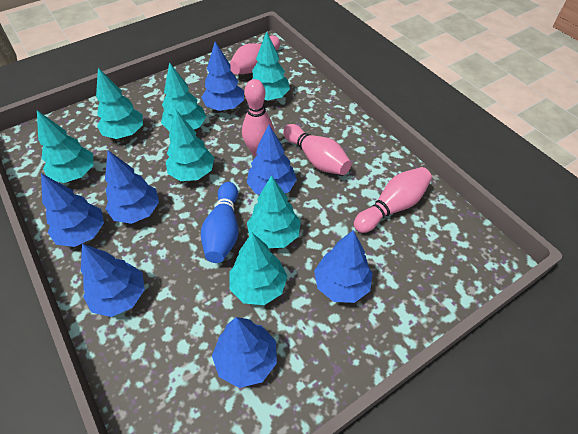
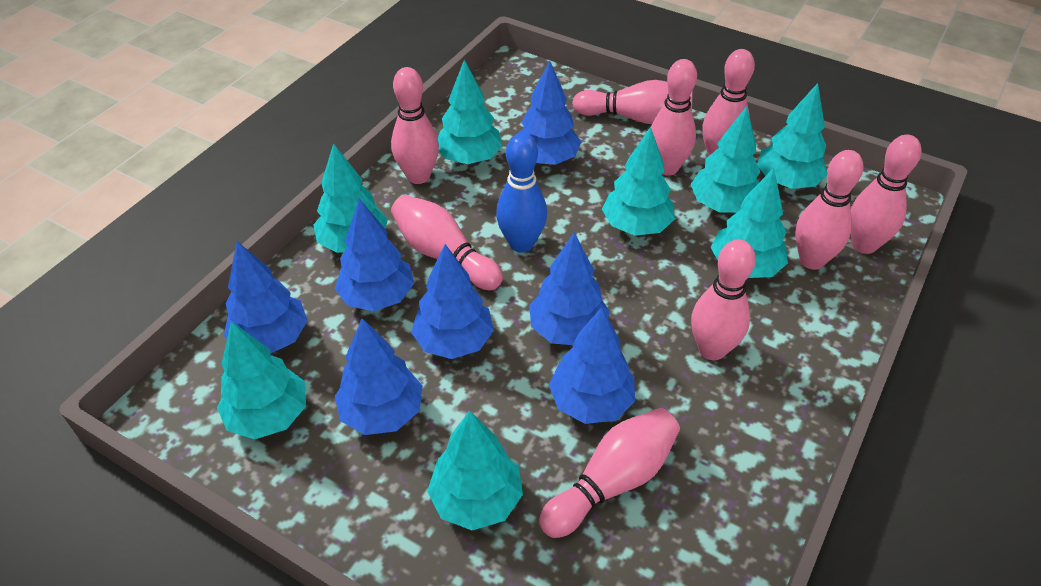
pink bowling pin: [230,36,280,74] [242,79,274,156] [283,124,352,175] [354,167,432,233] = 4 -> [391,67,439,184] [391,195,503,290] [539,408,680,538] [572,80,692,124] [651,59,697,176] [691,240,756,360] [703,49,755,156] [795,150,864,270] [851,135,922,254] = 9
turquoise tree: [37,110,93,183] [96,68,143,139] [161,62,206,131] [166,109,214,181] [229,233,287,305] [247,175,301,248] [251,31,290,101] = 7 -> [217,321,306,439] [313,143,388,253] [427,411,523,530] [438,60,503,164] [602,127,675,236] [690,106,760,213] [711,168,788,278] [757,83,827,189] = 8

